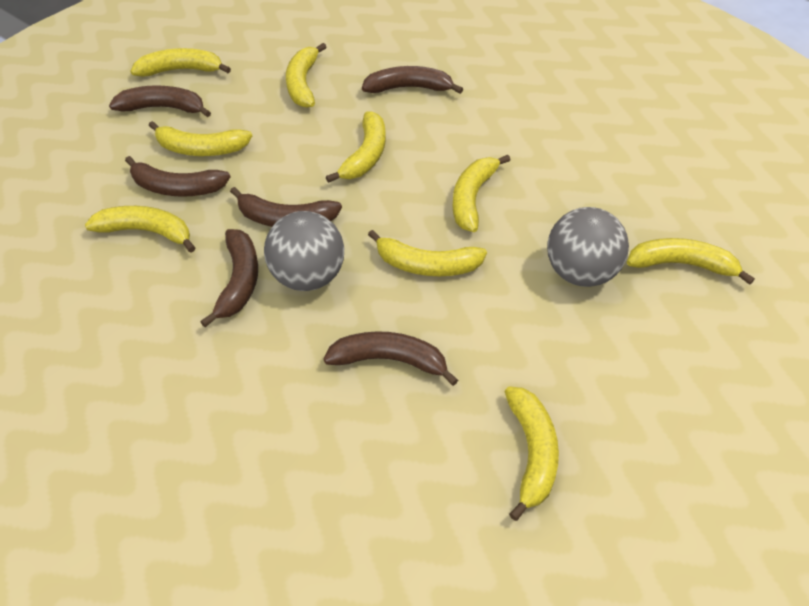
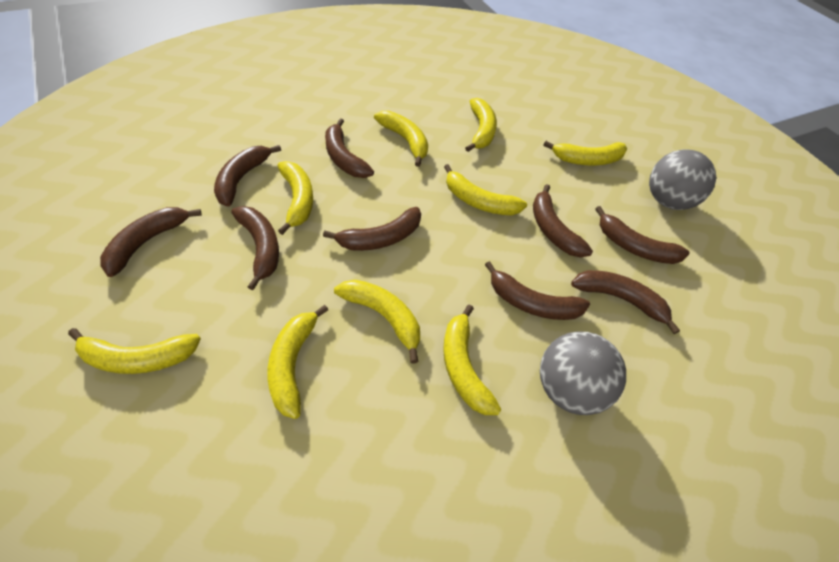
brown banana: [109,85,211,117] [125,156,231,197] [200,229,258,327] [230,187,342,227] [323,331,458,386] [362,66,463,94] = 6 -> [100,207,202,277] [214,145,281,207] [231,206,279,290] [323,207,421,251] [325,118,374,178] [485,261,590,320] [533,184,593,257] [571,270,680,334] [595,206,690,264] = 9

